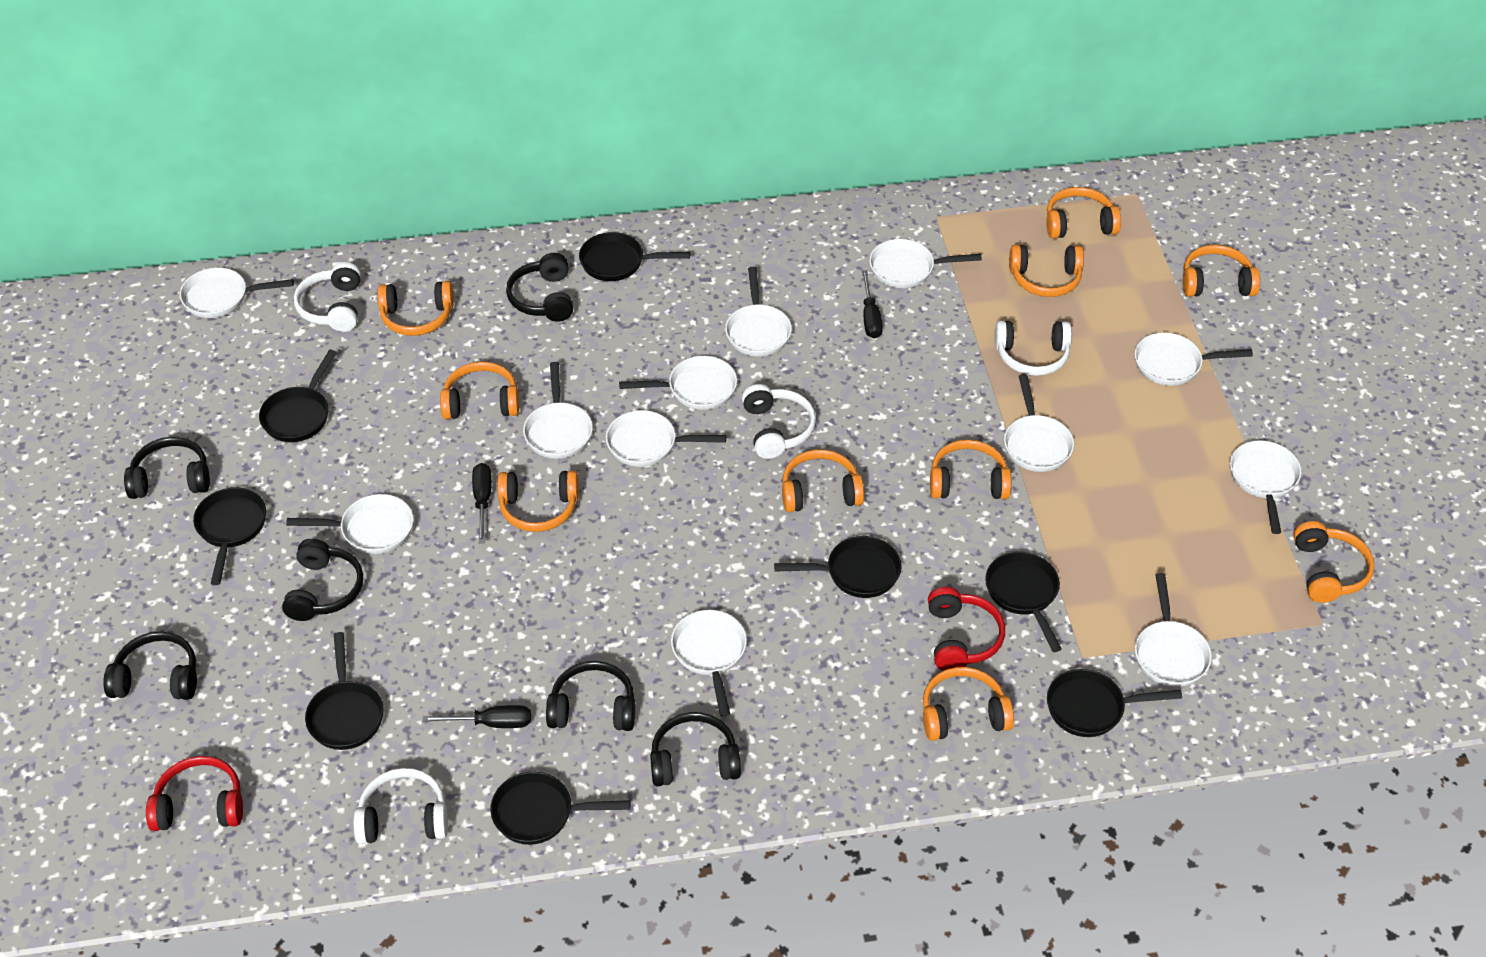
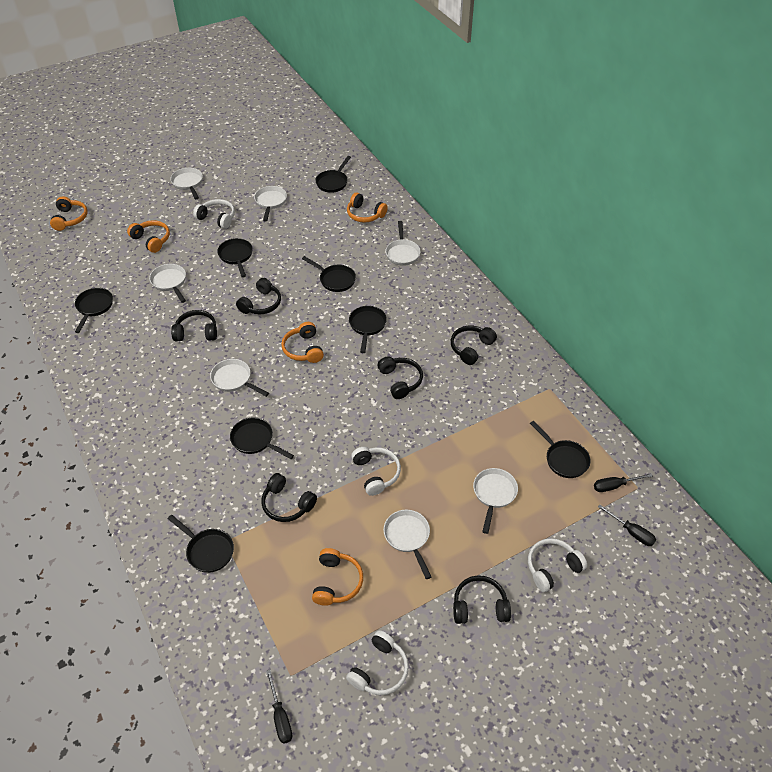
orange headphones: [377,281,454,336] [440,362,519,419] [497,470,579,532] [782,450,864,512] [923,667,1014,741] [930,440,1012,499] [1009,244,1084,297] [1046,187,1121,239] [1183,245,1260,297] [1293,521,1375,603] = 10 -> [50,196,88,231] [127,220,170,253] [281,322,324,363] [312,548,363,606] [347,192,388,222] = 5
red headphones: [146,756,243,831] [928,587,1005,671] = 2 -> none = 0
white pan: [180,268,294,318] [286,494,413,554] [523,362,593,459] [606,410,726,467] [619,356,737,410] [671,610,747,717] [725,267,792,357] [869,239,982,288] [1004,374,1074,472] [1135,332,1253,386] [1135,573,1212,687] [1230,441,1301,534] = 12 -> [149,264,186,303] [170,168,203,199] [210,359,269,397] [254,186,287,221] [384,510,431,579] [385,221,420,266] [473,468,518,534] = 7

